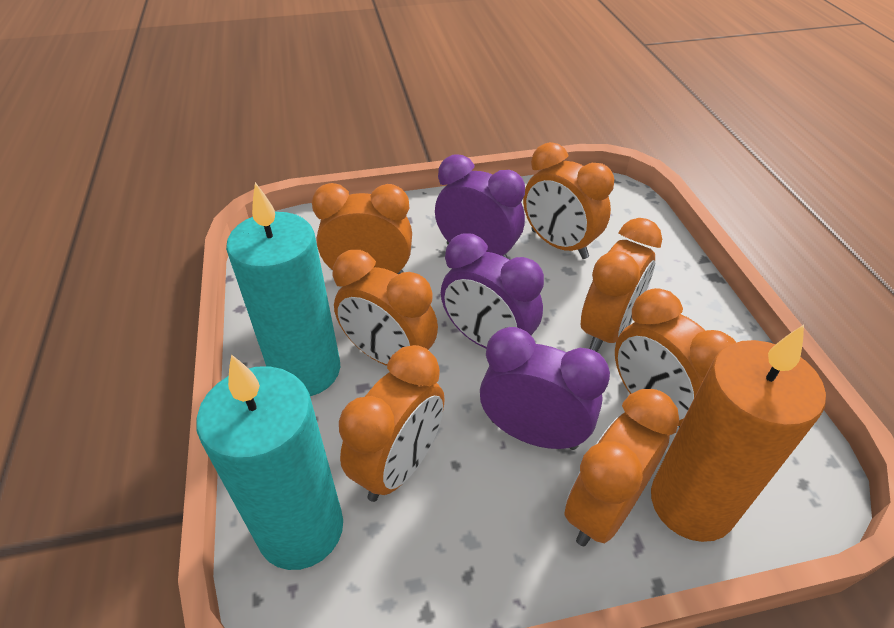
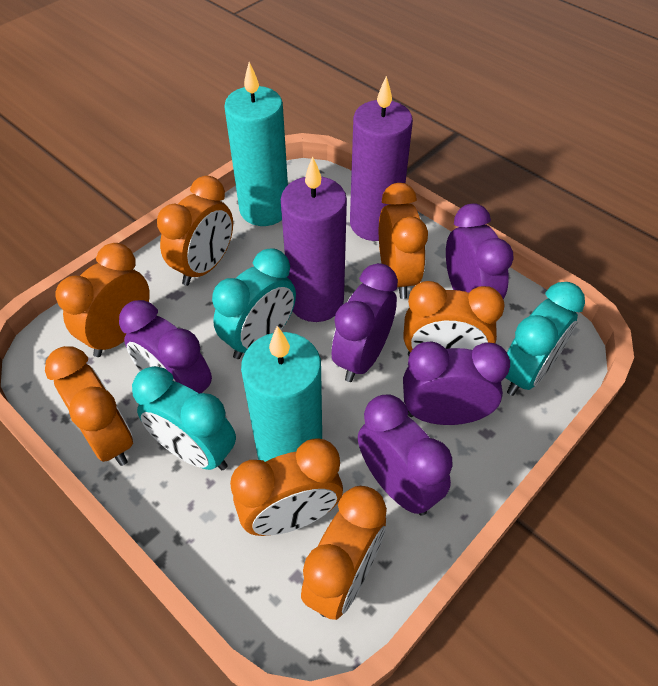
orange candle: [651,325,826,542] = 1 -> none = 0
purple candle: none = 0 -> [281,156,347,322] [350,76,413,241] = 2
purple clock: [435,154,525,259] [441,233,544,348] [480,327,610,450] = 3 -> [119,300,212,393] [332,263,398,382] [358,394,452,516] [403,341,510,425] [446,203,514,299] = 5
turquoise clock: none = 0 -> [132,366,236,470] [212,248,296,359] [505,282,585,396] = 3

